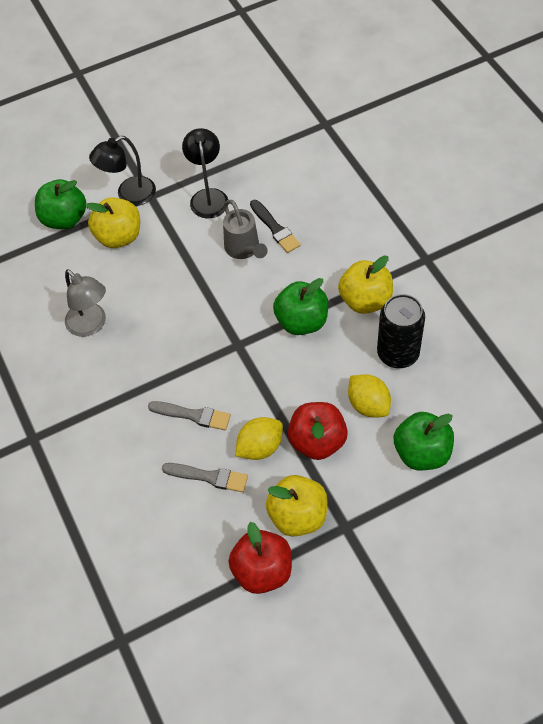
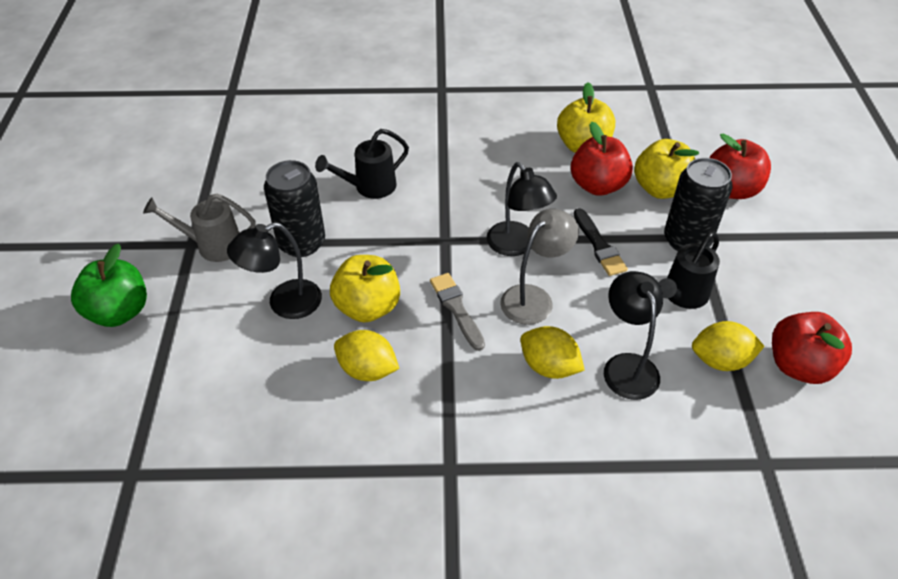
black can: [377,294,425,368] = 1 -> [264,160,325,257] [664,158,733,251] = 2
black lamp: [89,136,156,206] [182,128,228,218] = 2 -> [227,222,322,319] [487,162,557,256] [604,271,663,400] = 3
black watering can: none = 0 -> [315,129,409,199] [659,232,720,309] = 2
green apple: [35,179,86,229] [273,278,328,335] [394,412,454,470] = 3 -> [71,244,147,327] = 1
grey brush: [148,401,231,430] [162,463,248,492] = 2 -> [430,273,485,351] = 1
red apple: [228,522,292,594] [288,402,348,460] = 2 -> [571,122,633,196] [709,134,771,199] [772,312,852,384] = 3
yellow lemon: [235,417,283,460] [348,374,391,418] = 2 -> [334,330,399,381] [520,326,585,379] [692,321,765,371] = 3

